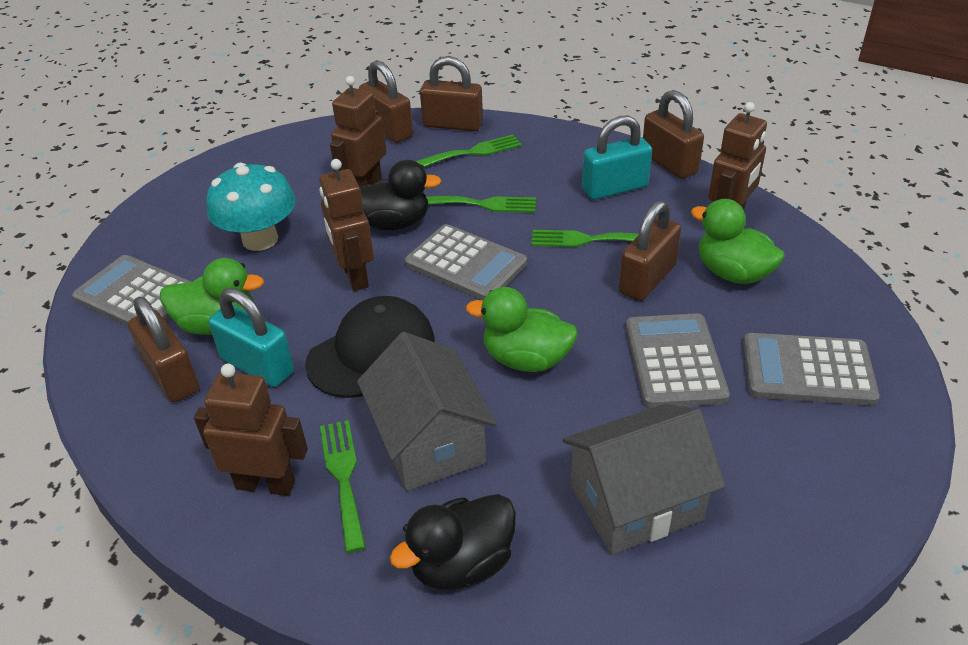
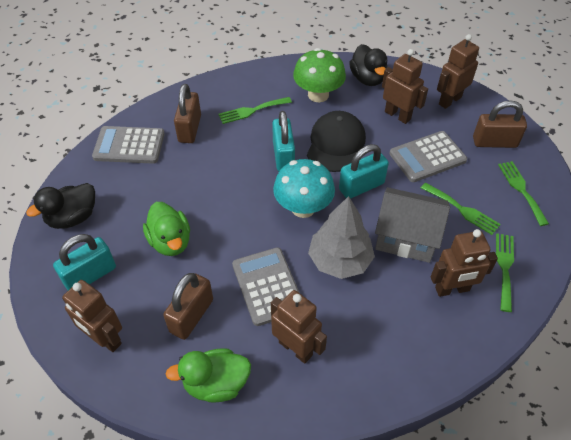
brown padlock: [128,297,199,402] [359,60,413,143] [420,56,483,131] [619,200,681,301] [643,90,704,179] = 5 -> [163,273,213,340] [174,84,201,143] [473,100,527,148] = 3
brown robot: [194,364,308,496] [319,159,374,291] [330,76,386,186] [708,102,767,210] = 4 -> [62,280,122,352] [271,290,327,364] [382,49,428,124] [431,229,498,297] [437,34,479,109] = 5
green duck: [160,258,264,335] [466,287,578,372] [691,199,785,284] = 3 -> [143,202,190,256] [165,348,251,403] = 2
green mushroom: none = 0 -> [293,48,346,102] = 1
grey calculator: [72,255,191,326] [405,224,527,300] [626,313,730,408] [743,333,880,406] = 4 -> [92,126,165,164] [232,247,300,326] [390,131,467,182] = 3
grey house: [357,332,497,491] [562,404,726,555] = 2 -> [375,187,450,263] = 1
grey tree: none = 0 -> [308,196,375,279] = 1
turquoise padlock: [209,288,294,387] [582,116,652,200] = 2 -> [53,234,116,290] [272,111,295,171] [339,144,389,199] = 3

